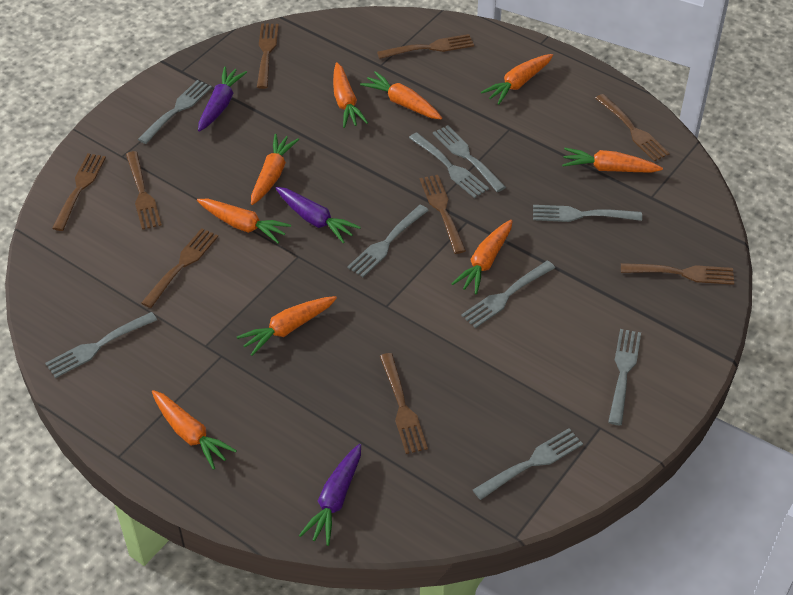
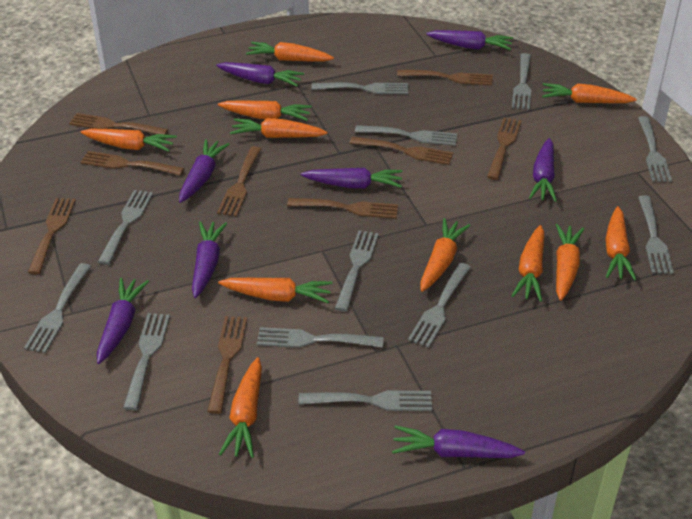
grey fork: [45,312,157,378] [138,80,212,144] [347,205,429,277] [409,132,489,198] [433,125,506,192] [461,261,555,328] [473,428,583,500] [533,205,642,222] [608,329,641,425] = 9 -> [24,263,91,353] [98,190,153,265] [123,313,170,410] [257,327,384,348] [299,390,432,411] [312,82,408,94] [335,230,379,312] [355,125,457,146] [408,263,471,348] [512,53,531,110] [638,116,672,182] [638,195,674,274] = 12
orange carrot: [152,390,237,470] [197,199,291,243] [237,296,337,356] [251,134,299,205] [333,62,368,128] [360,71,442,119] [452,220,512,295] [481,54,553,105] [562,148,663,173] = 9 -> [81,129,177,152] [218,101,312,121] [218,278,332,303] [219,357,262,458] [230,118,327,138] [246,42,334,62] [420,218,471,292] [512,225,545,302] [542,83,636,103] [556,224,584,301] [605,206,636,281] = 11
purple carrot: [198,67,247,132] [276,187,361,243] [299,444,361,546] = 3 -> [97,278,149,364] [179,139,230,203] [192,221,227,298] [216,62,304,87] [301,168,402,188] [392,425,525,458] [426,30,513,50] [529,138,557,202] = 8

